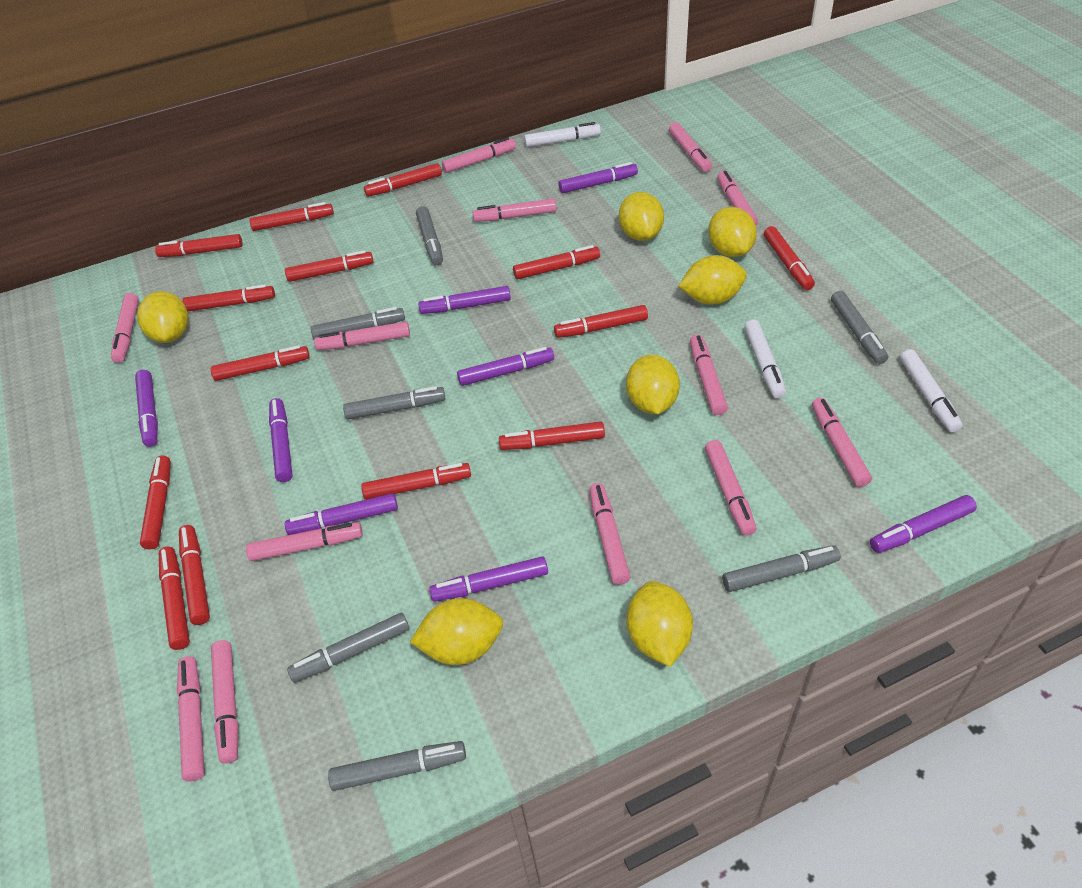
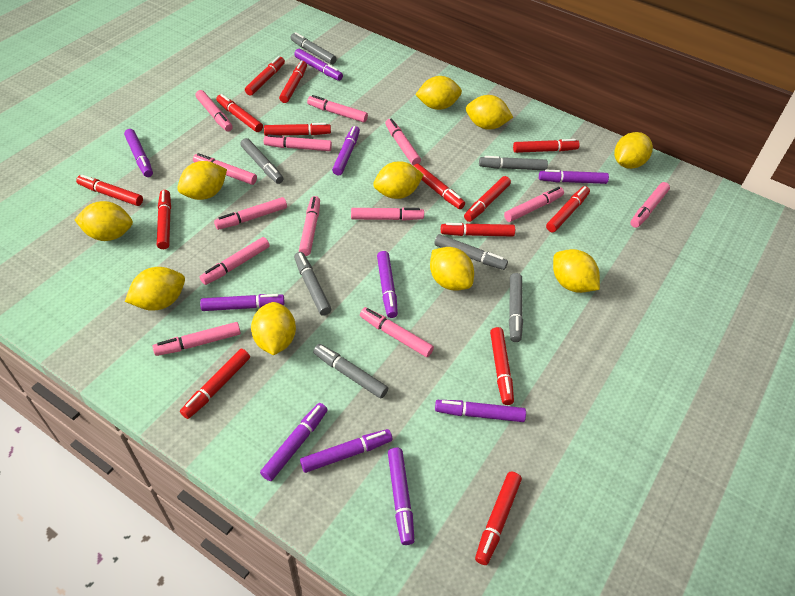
purple marker: [135,370,158,447] [269,398,293,482] [285,493,398,535] [418,286,511,314] [429,556,548,602] [457,347,554,386] [559,162,638,193] [870,495,977,553] = 8 -> [124,129,153,177] [200,294,284,311] [260,403,328,481] [294,49,343,81] [300,429,392,473] [332,126,360,175] [377,251,398,318] [388,448,415,545] [435,400,526,422] [539,170,609,184] = 10
white marker: [524,122,601,147] [744,320,786,398] [900,349,963,432] = 3 -> none = 0
yellow lemon: [137,291,189,343] [410,598,503,665] [619,192,664,241] [626,355,680,414] [627,581,693,667] [678,255,747,305] [708,207,757,257] = 7 -> [75,201,133,241] [125,267,185,311] [177,161,227,200] [251,302,296,355] [373,161,424,199] [415,76,462,110] [430,247,474,291] [466,95,513,130] [553,249,600,293] [614,132,653,169] = 10

